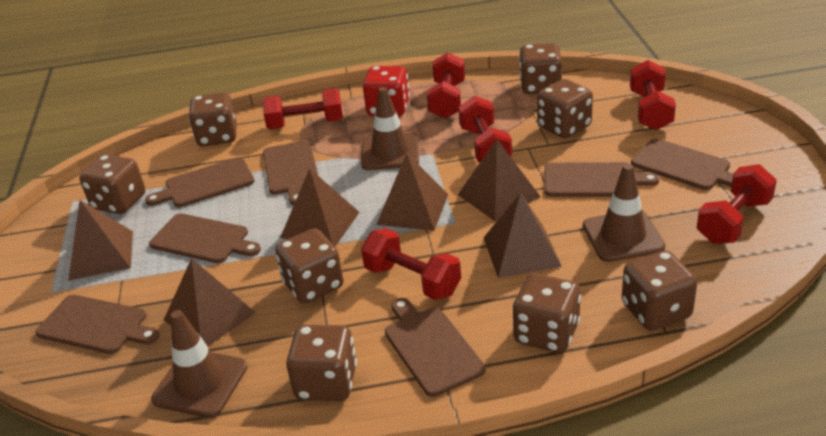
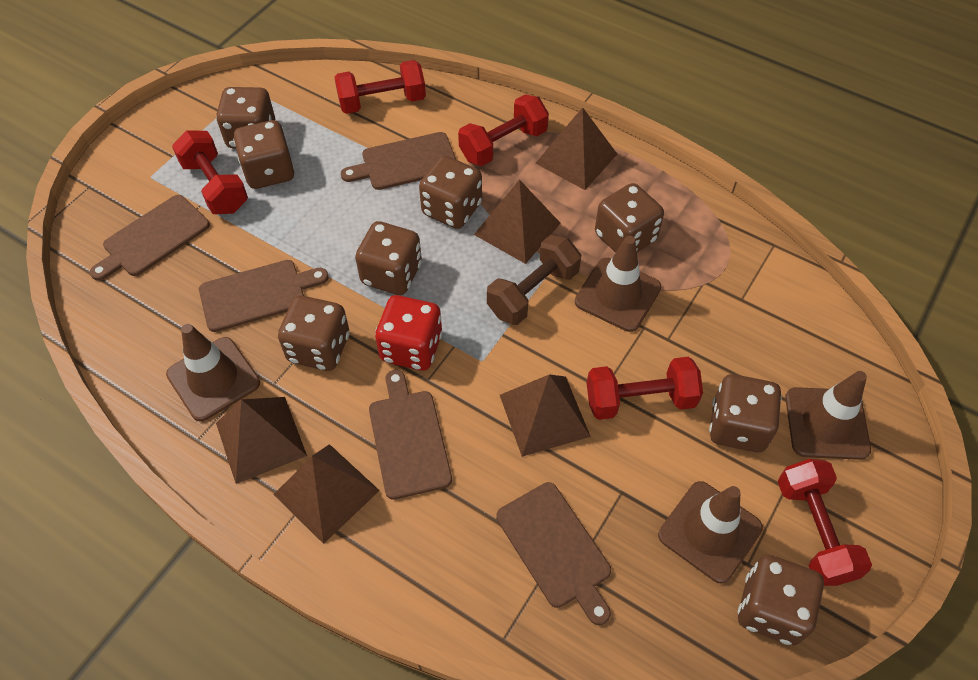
brown cutting board: [36,295,159,354] [145,157,255,207] [149,213,261,263] [263,140,319,205] [385,298,486,397] [545,162,659,197] [631,139,733,190] = 7 -> [90,195,210,281] [199,260,328,332] [341,132,456,190] [369,370,452,500] [496,482,611,625] = 5
brown dumbbell: none = 0 -> [487,235,581,325] = 1
brown pyramid: [68,200,133,281] [164,258,256,347] [280,168,359,246] [376,153,448,231] [458,139,541,221] [483,193,562,278] = 6 -> [216,397,307,484] [273,444,380,544] [474,179,561,264] [500,374,591,457] [536,107,617,190] = 5
brown traffic cone: [151,310,247,418] [361,87,419,170] [583,164,665,262] = 3 -> [166,324,260,421] [575,236,662,332] [658,481,763,584] [785,371,871,460] = 4
red dumbbell: [262,88,343,130] [361,229,461,300] [427,52,465,119] [458,96,512,163] [630,60,676,130] [697,164,777,244] = 6 -> [172,130,248,214] [334,60,426,114] [458,94,549,166] [587,357,703,420] [778,459,872,586] = 5

